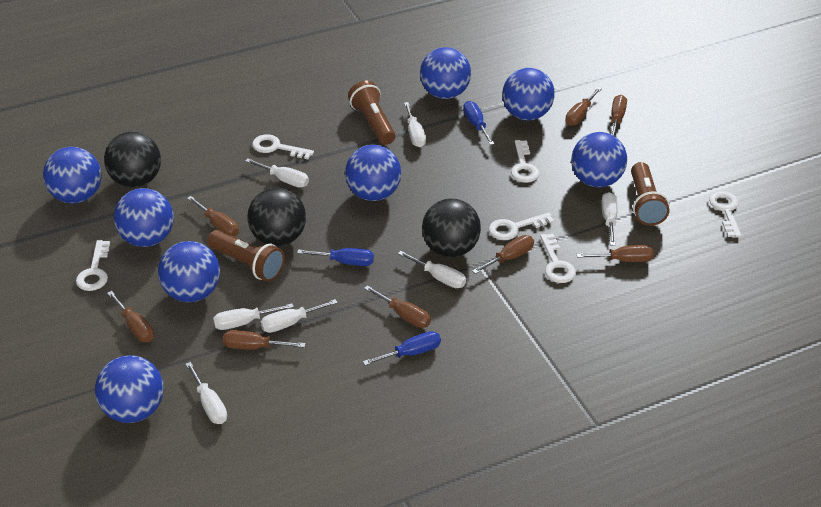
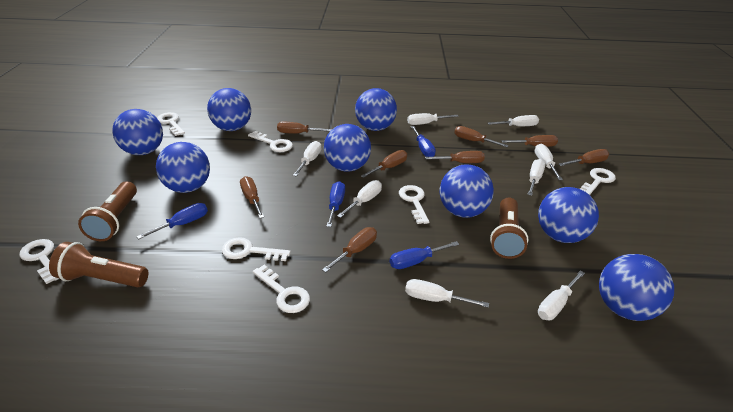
black ball: [104,132,161,188] [247,188,306,246] [422,198,481,257] = 3 -> none = 0
blue screwdriver: [297,248,374,266] [363,331,441,365] [463,101,494,145] = 3 -> [136,203,208,239] [326,181,345,227] [390,241,459,269] [411,126,436,157] = 4
white key: [76,240,110,291] [252,134,314,160] [489,212,554,240] [511,140,540,183] [540,234,576,283] [709,191,741,238] = 6 -> [19,239,60,284] [157,112,185,136] [222,237,291,261] [248,131,293,152] [253,265,310,313] [399,185,429,224] [580,168,616,195] = 7
white screwdriver: [186,362,227,424] [213,303,294,330] [245,159,309,188] [260,299,338,333] [398,251,466,288] [404,102,426,147] [601,192,618,246] = 7 -> [293,141,321,177] [337,180,382,218] [405,279,489,308] [407,113,459,125] [488,115,539,126] [527,159,546,196] [535,144,563,180] [538,271,585,320] = 8

